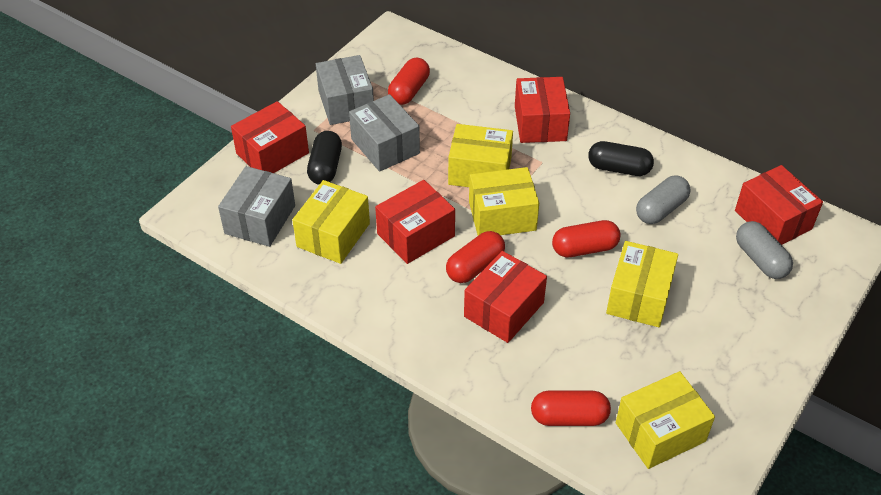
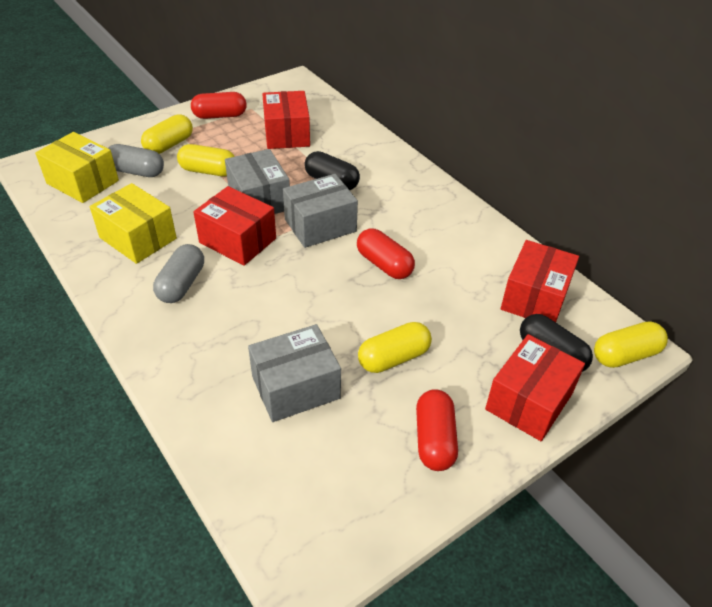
red box: [231,101,309,173] [375,180,455,264] [464,251,547,343] [515,77,570,143] [735,165,823,245] = 5 -> [193,186,276,266] [262,91,310,149] [485,334,585,441] [501,240,579,322] = 4
red capsule: [388,58,430,105] [446,231,505,283] [531,391,611,426] [552,220,621,257] = 4 -> [191,92,247,119] [357,229,415,279] [416,389,458,471] = 3
yellow box: [292,180,370,264] [448,124,513,187] [469,167,539,236] [606,241,678,327] [616,371,715,469] = 5 -> [35,132,119,203] [90,183,177,264] = 2
yellow capsule: none = 0 -> [141,114,193,154] [177,144,235,176] [358,322,432,373] [594,322,668,368] = 4

